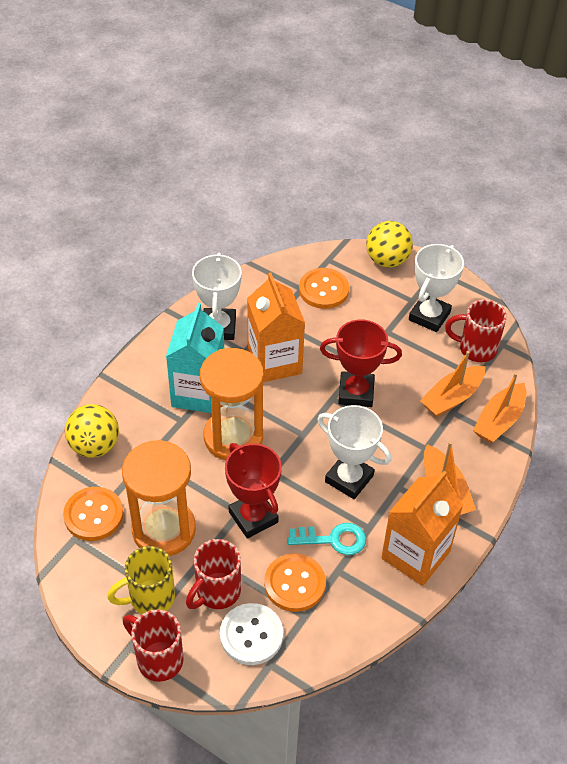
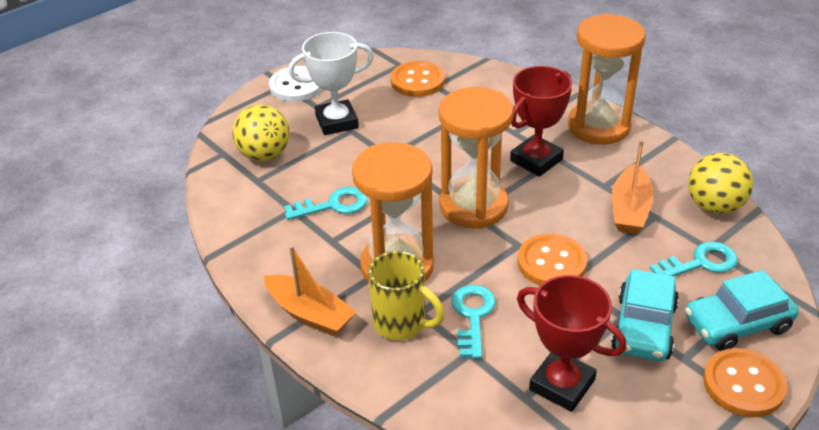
orange boat: [420,351,485,417] [424,442,476,515] [473,373,527,443] = 3 -> [264,245,356,336] [612,140,654,234] = 2
orange carton: [247,273,305,382] [381,471,463,586] = 2 -> none = 0
orange hourglass: [122,440,196,556] [200,348,264,460] = 2 -> [352,142,434,282] [439,87,514,229] [568,14,646,145] = 3
red mug: [123,610,184,682] [186,539,241,609] [445,299,507,362] = 3 -> none = 0
turquoise car: none = 0 -> [611,269,679,361] [685,270,799,351] = 2
turquoise carton: [166,303,224,413] = 1 -> none = 0
turquoise key: [287,523,366,555] = 1 -> [284,187,367,220] [452,285,496,359] [650,242,738,276] = 3
white trophy: [192,253,242,340] [317,405,391,499] [409,244,464,332] = 3 -> [288,32,374,135] = 1

